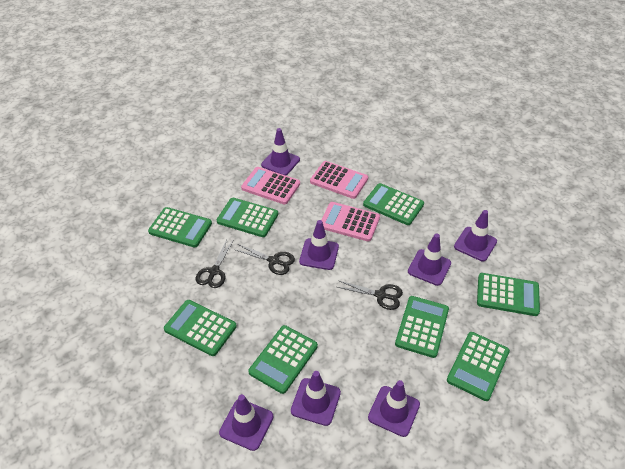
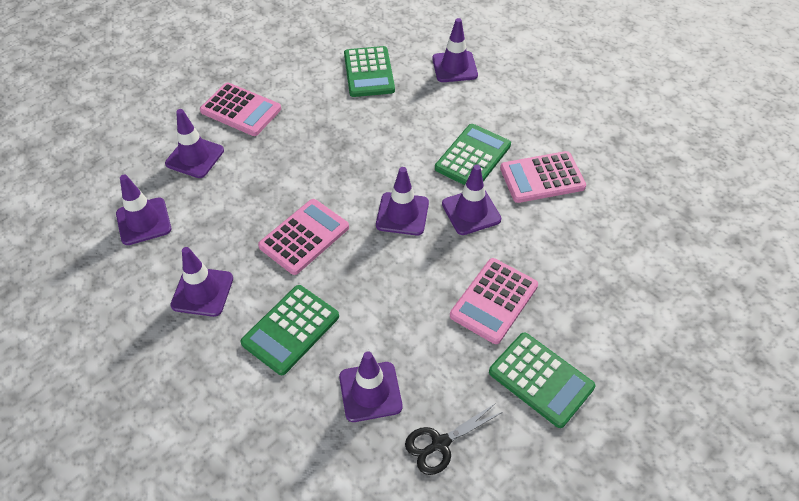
black scissors: [196,240,233,288] [234,244,295,275] [337,281,403,310] = 3 -> [405,403,503,475] = 1
green calculator: [148,207,212,247] [164,300,237,356] [217,198,278,237] [248,325,318,394] [363,183,424,225] [395,296,449,358] [447,332,510,401] [477,273,540,316] = 8 -> [241,285,339,375] [344,46,395,97] [435,124,511,185] [489,333,595,428] = 4
pink calculator: [241,167,300,205] [310,161,368,199] [321,202,380,242] = 3 -> [200,83,281,136] [258,199,349,275] [450,258,538,344] [500,151,586,203] = 4

